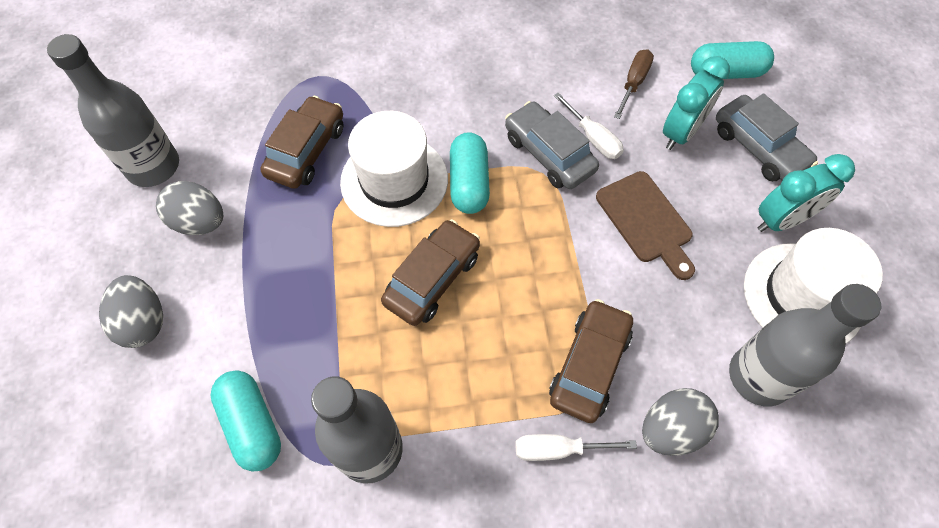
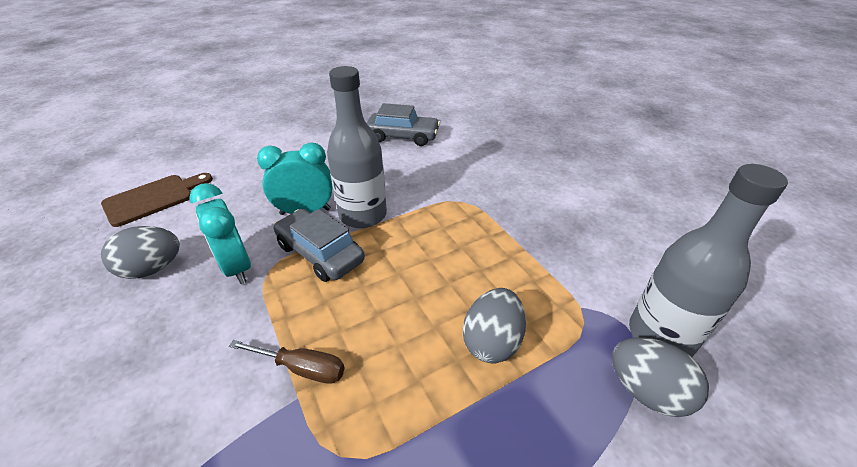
brown car: [260,96,344,189] [381,219,480,326] [549,299,633,423] = 3 -> none = 0
grey bottle: [47,34,179,187] [311,376,403,484] [729,284,882,407] = 3 -> [327,66,387,228] [629,164,788,357] = 2
turquoise capsule: [210,370,281,471] [450,132,490,214] [691,41,774,79] = 3 -> none = 0
white hat: [340,111,448,227] [744,228,883,343] = 2 -> none = 0
white screwdriver: [516,434,637,461] [554,93,624,159] = 2 -> none = 0

